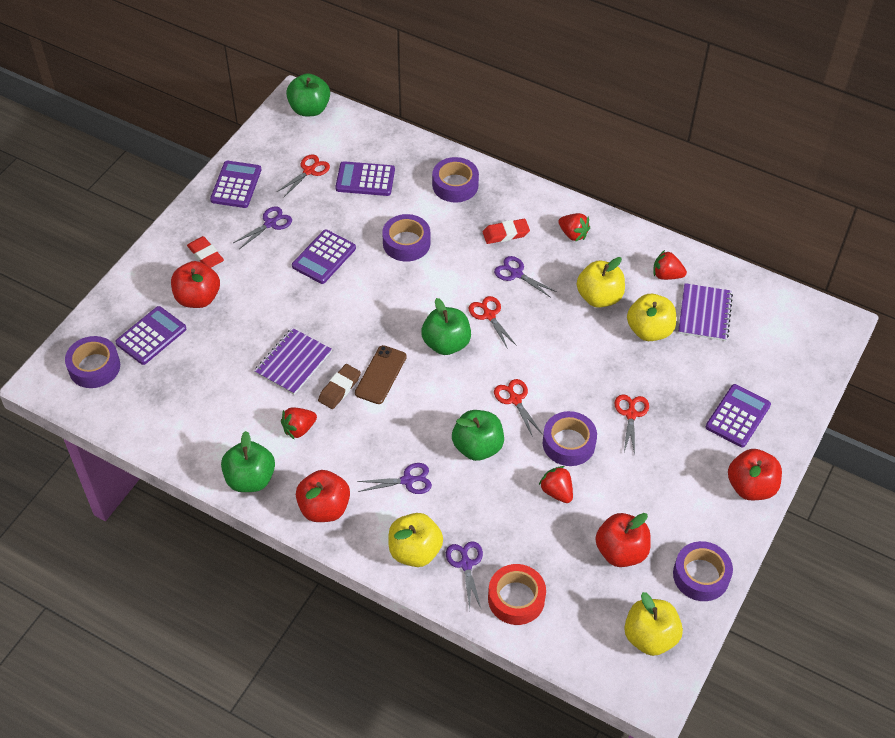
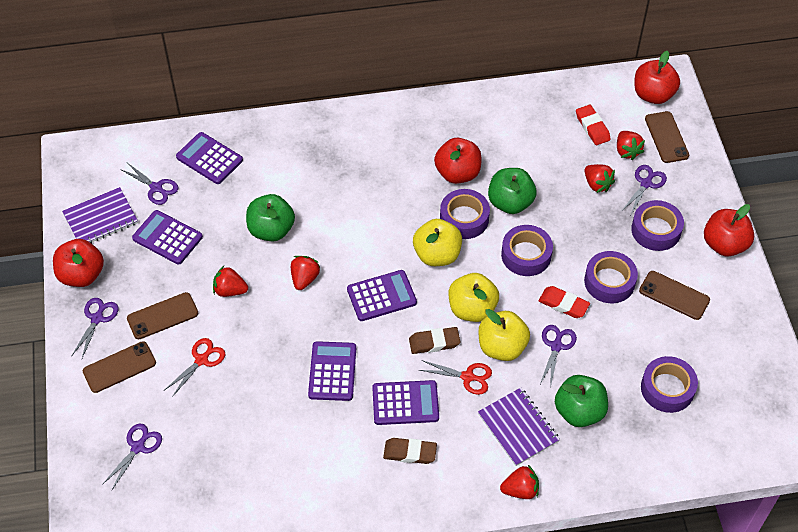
brown eraser: [318,364,361,409] = 1 -> [383,438,437,464] [409,327,460,354] = 2
brown phone: [355,345,407,404] = 1 -> [83,341,156,393] [127,292,199,339] [639,271,710,320] [645,111,689,163] = 4
green apple: [221,431,275,492] [286,73,330,116] [421,298,471,355] [452,410,504,461] = 4 -> [246,194,295,242] [488,168,536,214] [555,375,608,427] = 3
purple scissors: [233,207,292,249] [357,463,432,494] [446,541,483,609] [494,256,557,298] = 4 -> [71,298,118,358] [102,423,162,490] [120,163,179,205] [540,325,577,388] [622,165,667,214] = 5
red scissors: [277,154,330,197] [469,296,517,349] [494,379,542,437] [614,394,649,455] = 4 -> [165,338,225,397] [419,360,492,395] = 2
red strawberry: [281,407,317,440] [539,466,573,503] [559,213,590,242] [653,250,687,280] = 4 -> [213,266,248,297] [291,256,321,290] [500,465,539,499] [584,164,615,193] [617,131,645,160] = 5
red tape: [488,564,546,625] = 1 -> none = 0
yellow apple: [388,513,443,567] [577,257,625,308] [624,592,683,656] [627,294,676,341] = 4 -> [413,219,462,266] [449,273,499,322] [479,309,530,361] = 3

